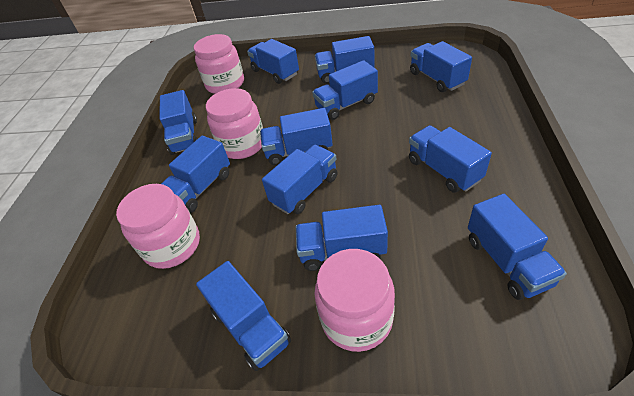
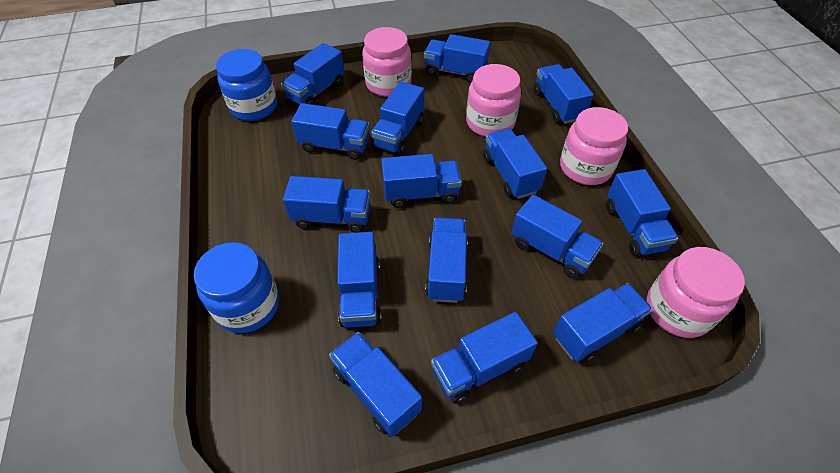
blue jar: none = 0 -> [194,242,279,333] [216,49,277,121] = 2
blue truck: [159,90,197,155] [161,136,230,213] [196,261,291,371] [247,39,299,84] [260,108,333,165] [262,145,337,214] [296,205,388,271] [312,60,378,120] [315,36,375,84] [409,125,492,193] [410,41,472,92] [468,194,567,300] = 12 -> [281,43,344,105] [283,176,371,233] [291,103,370,160] [329,332,422,437] [337,232,382,328] [371,81,424,155] [381,154,462,208] [424,34,490,83] [425,217,468,303] [431,312,537,404] [483,128,547,199] [511,195,603,278] [533,64,593,124] [553,283,653,363] [606,169,678,256] = 15

